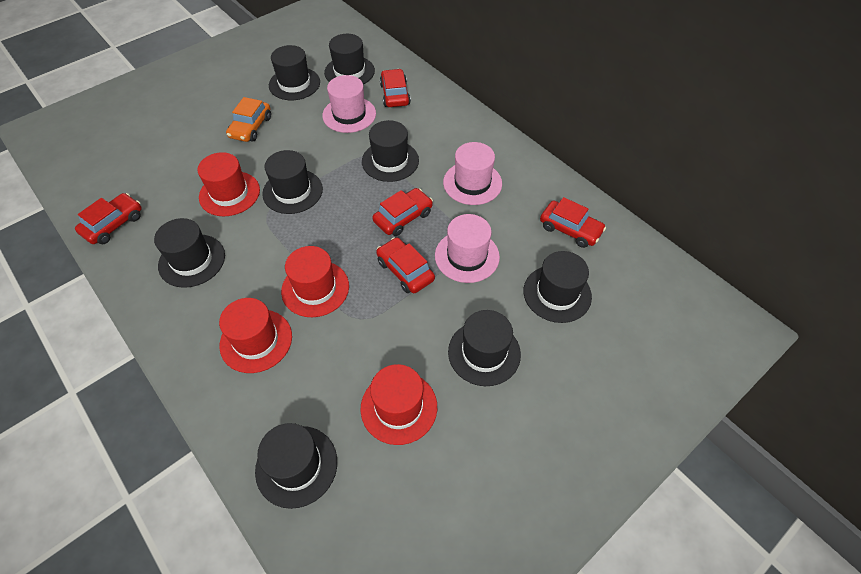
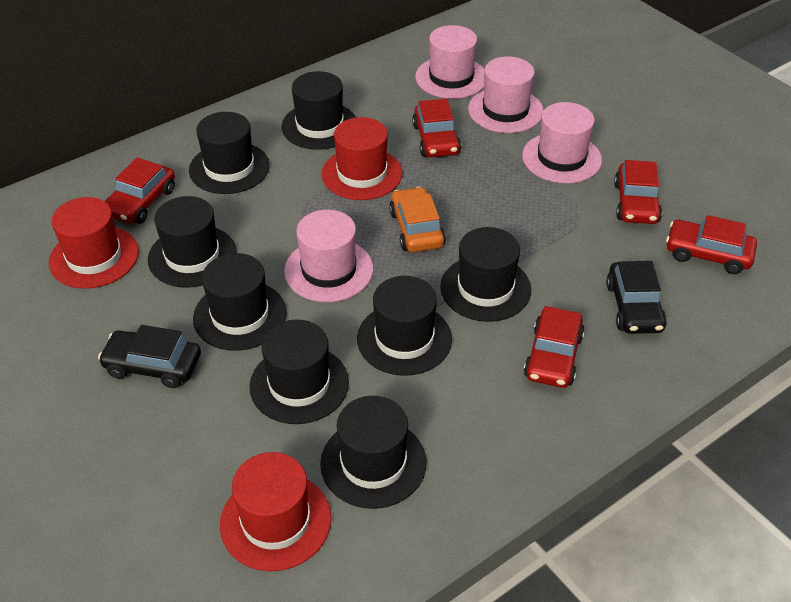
black car: none = 0 -> [98,325,201,388] [606,261,667,334] = 2
pink hat: [322,75,376,133] [435,214,500,283] [443,142,502,205] = 3 -> [284,210,373,302] [415,25,484,99] [468,56,543,133] [522,102,602,184] = 4
red hat: [197,152,260,216] [219,298,292,373] [281,246,349,317] [360,364,437,445] = 4 -> [49,197,139,289] [220,452,331,571] [322,117,402,200] = 3

